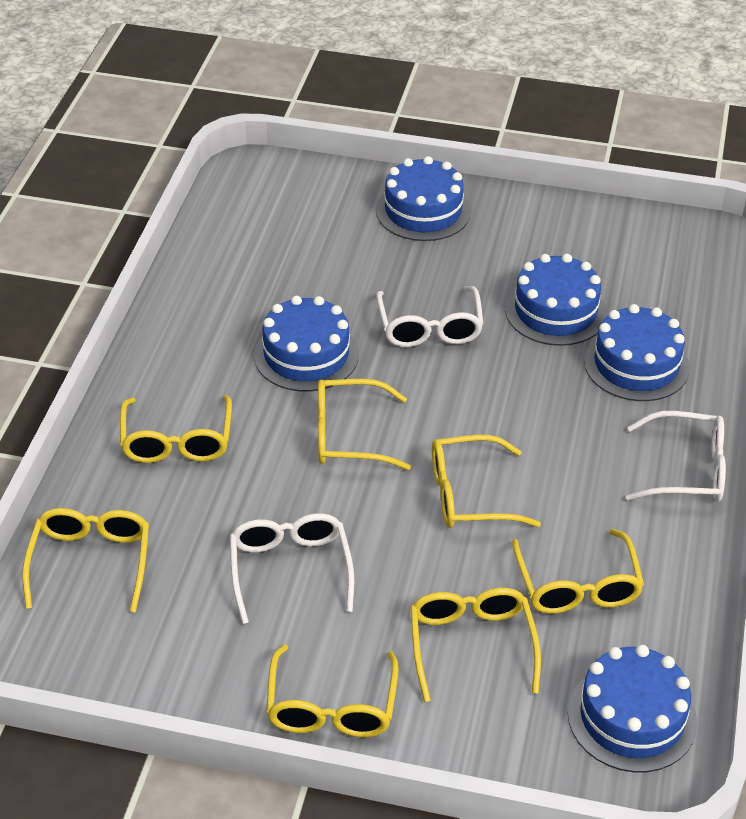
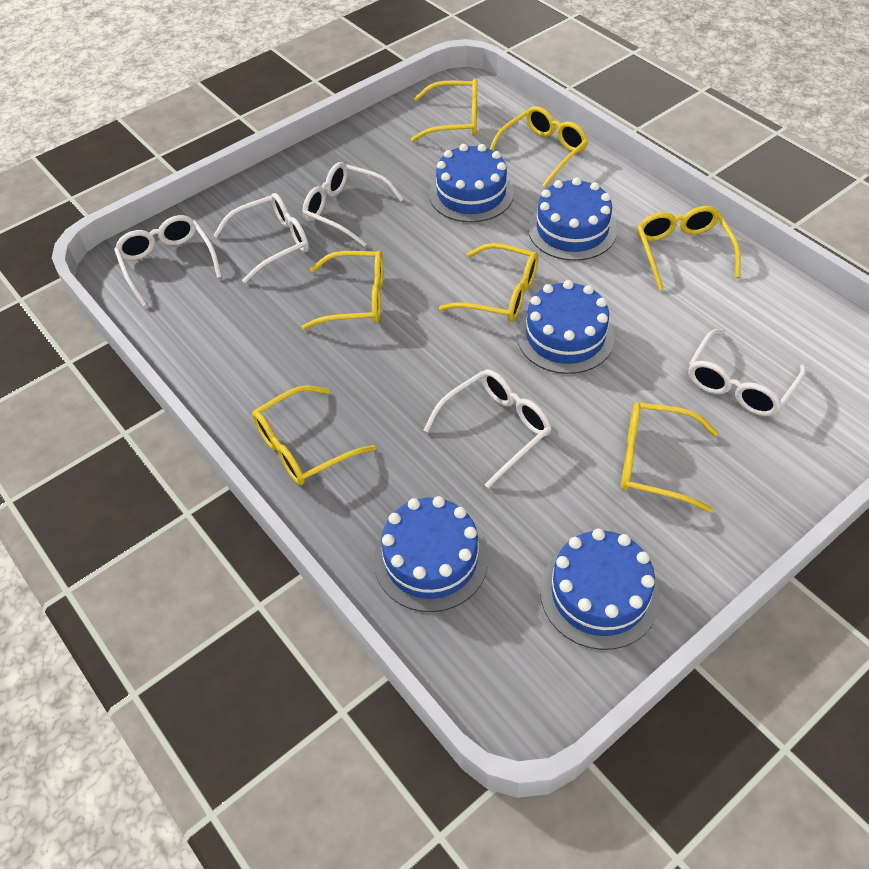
white glasses: [230,513,354,624] [376,286,484,347] [626,411,726,502] = 3 -> [114,215,222,307] [213,193,309,283] [302,162,404,247] [424,370,552,488] [688,329,806,416] = 5

